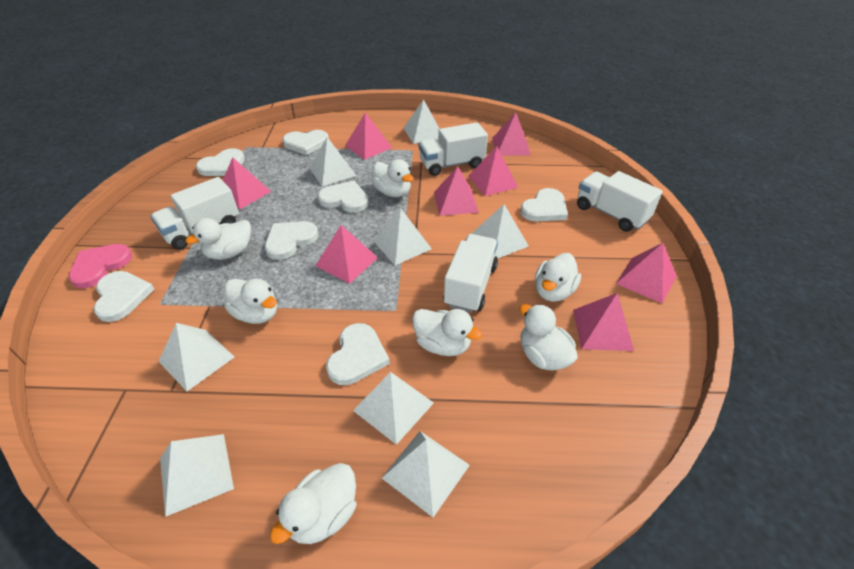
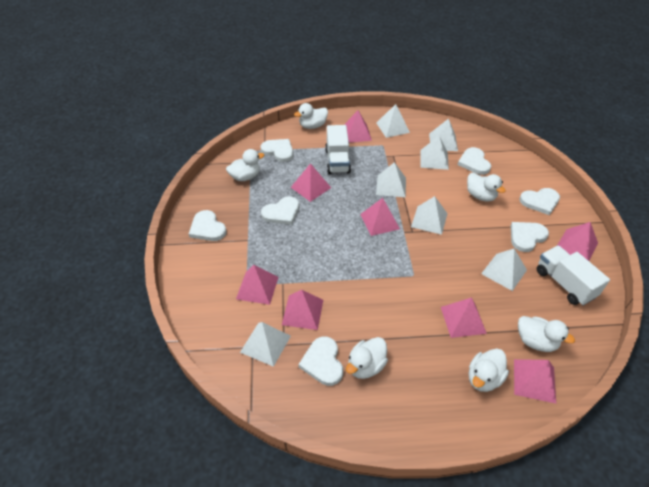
pink heart: [69,244,132,288] = 1 -> none = 0
white duck: [186,218,251,260] [224,278,277,324] [270,463,357,544] [372,159,413,197] [412,309,482,356] [519,304,578,371] [535,253,581,302] = 7 -> [226,149,264,181] [294,103,328,129] [346,337,388,379] [467,173,506,202] [469,348,509,392] [518,316,575,352] = 6
white pyramid: [158,323,234,391] [160,434,234,517] [309,137,356,186] [353,372,434,445] [374,208,432,265] [382,431,470,517] [404,99,440,144] [471,204,529,258] = 8 -> [240,322,291,367] [376,104,410,138] [376,162,406,197] [411,196,448,235] [420,136,449,170] [429,118,458,151] [481,249,527,291] = 7
white truck: [151,177,239,249] [419,122,488,176] [443,234,498,313] [577,171,663,232] = 4 -> [325,125,351,174] [537,245,610,306] = 2

